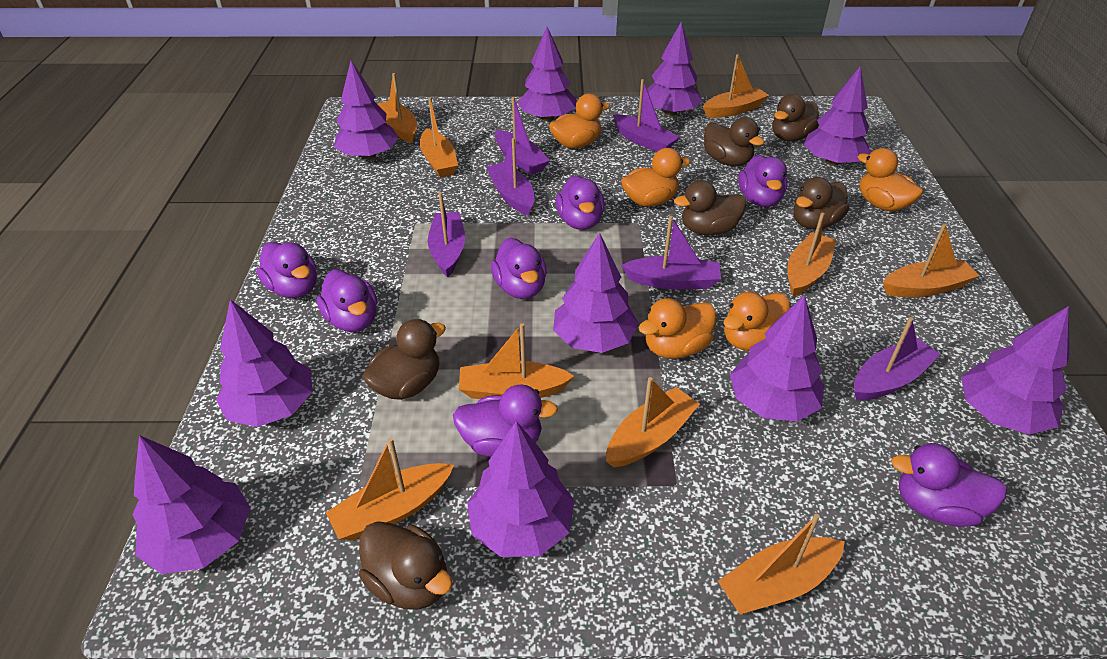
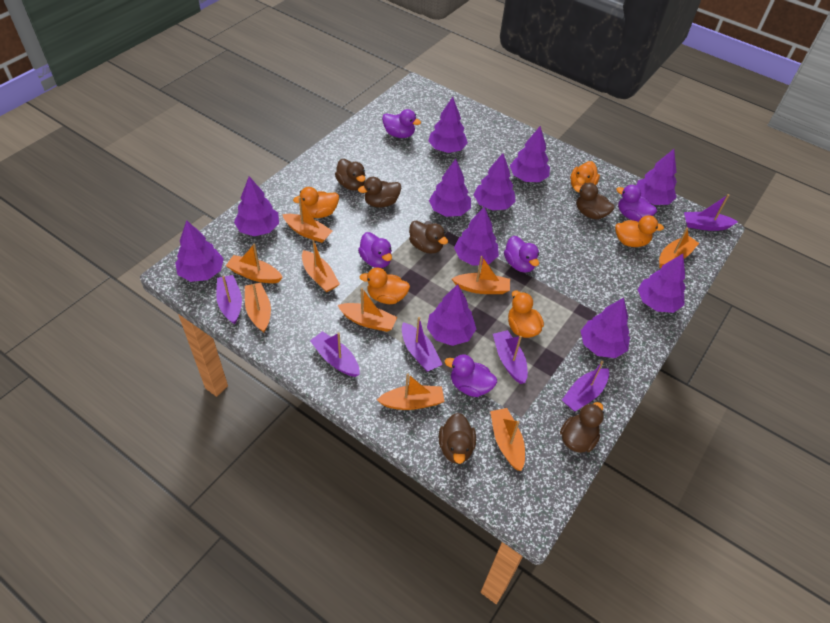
purple duck: [256,242,317,298] [317,270,377,332] [453,384,558,457] [491,237,547,299] [555,175,605,230] [738,155,787,207] [891,443,1007,527] = 7 -> [358,232,392,268] [382,109,421,138] [445,354,497,397] [504,236,539,273] [616,185,657,222] = 5
purple tree: [132,435,250,574] [216,299,313,427] [334,61,399,159] [467,421,575,557] [518,27,576,121] [553,233,639,353] [647,22,703,116] [730,295,824,422] [804,65,871,166] [961,306,1069,435] = 10 -> [175,220,224,282] [234,176,279,236] [427,284,476,346] [428,97,468,153] [429,159,471,217] [454,207,499,266] [474,153,516,211] [510,126,550,182] [581,298,630,358] [636,149,677,205] [638,254,686,313] = 11

